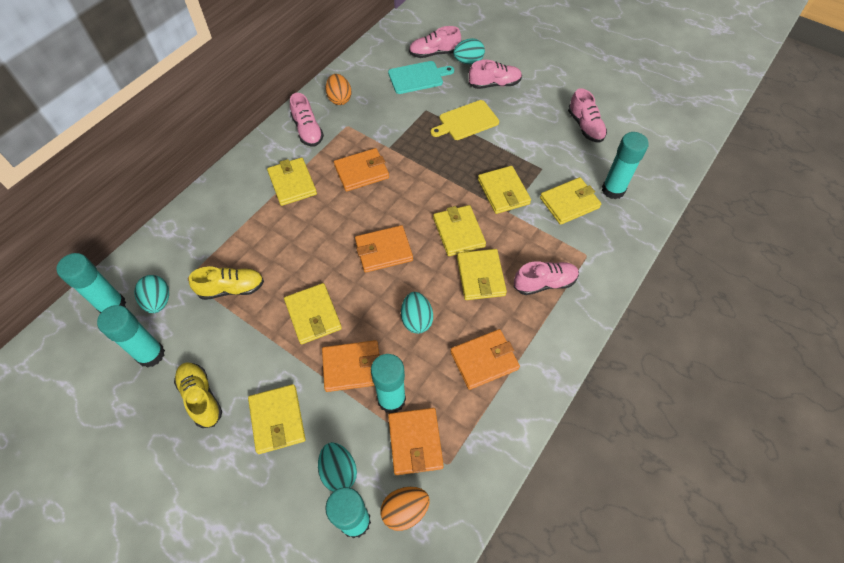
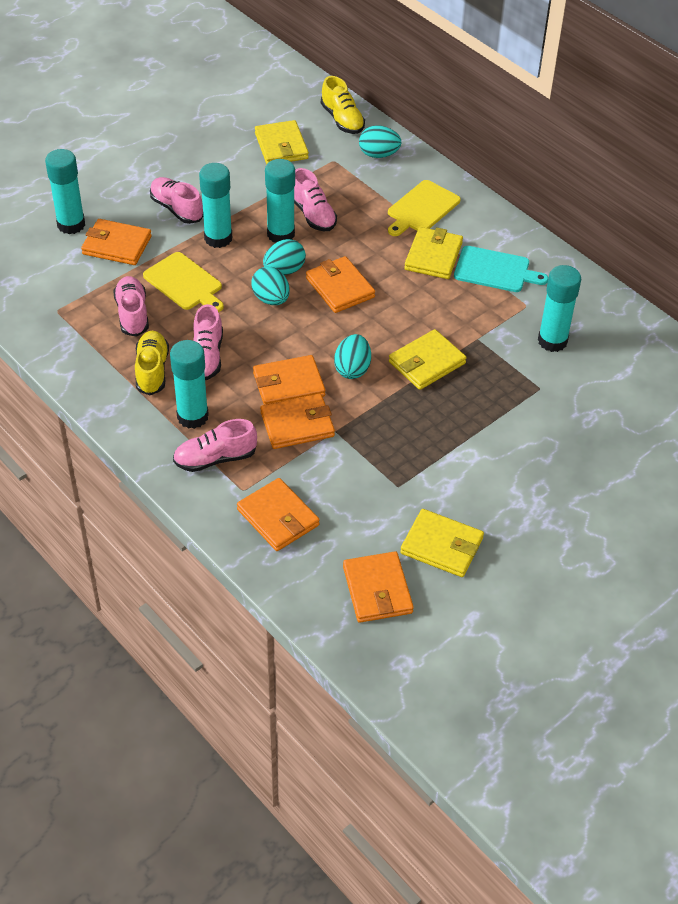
orange egg: [326,74,351,105] [381,487,430,531] = 2 -> none = 0
orange wallet: [322,340,380,392] [334,148,389,191] [355,225,413,273] [388,408,444,475] [450,329,520,390] = 5 -> [81,219,152,265] [237,478,320,551] [253,355,325,405] [260,394,335,449] [306,256,375,313] [343,551,414,623] = 6
yellow cutting board: [431,100,499,140] = 1 -> [143,252,224,312] [388,180,461,236] = 2
yellow wallet: [248,384,306,454] [267,157,317,206] [284,283,342,344] [433,205,486,256] [457,249,507,300] [478,166,531,214] [540,177,601,225] = 7 -> [255,120,309,164] [389,329,467,390] [400,509,484,577] [404,227,463,279] = 4

